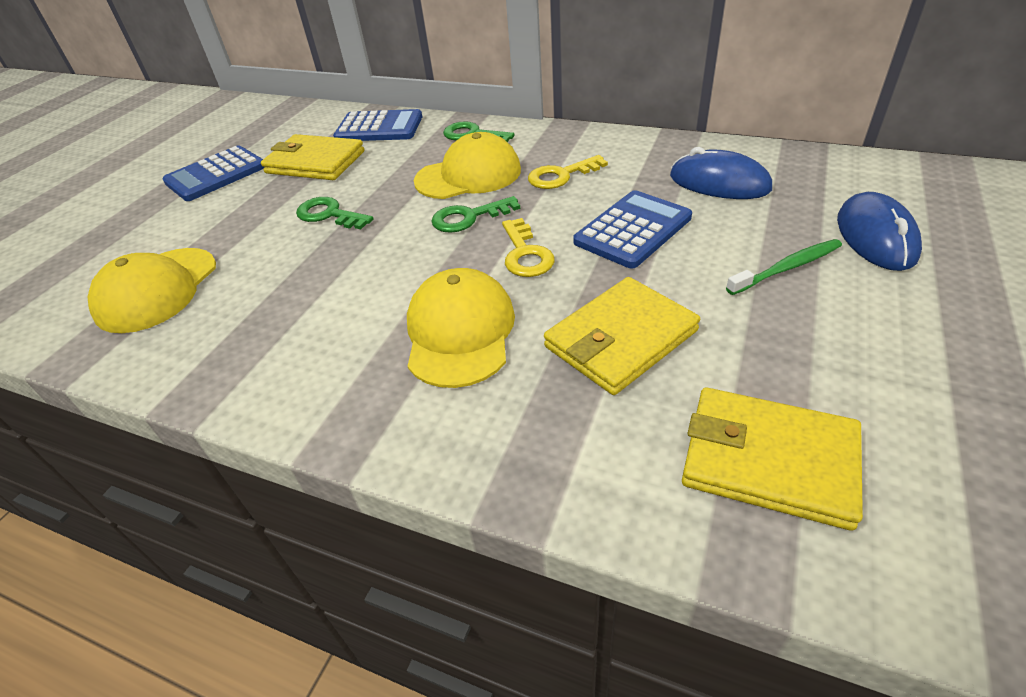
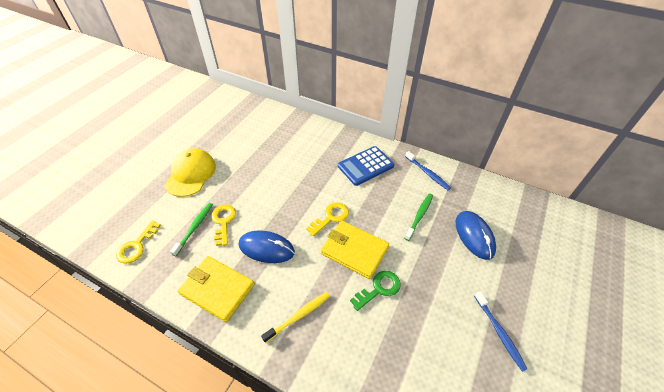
blue calculator: [163,145,264,201] [333,109,422,141] [573,190,692,268] = 3 -> [338,146,394,186] = 1
blue toothbrush: none = 0 -> [405,151,451,190] [474,291,527,372] = 2
green key: [296,197,374,229] [432,196,520,233] [443,121,514,142] = 3 -> [350,271,401,311] = 1
green toothbrush: [726,239,842,295] = 1 -> [170,203,213,256] [404,193,433,241] = 2
yellow cap: [87,248,216,333] [407,268,515,388] [414,132,521,199] = 3 -> [165,148,216,197] = 1
yellow key: [502,218,555,277] [528,155,608,189] = 2 -> [116,220,161,264] [212,205,236,246] [306,202,349,236] = 3
yellow toothbrush: none = 0 -> [261,292,330,343] = 1
yellow wallet: [261,134,364,180] [544,277,700,395] [682,388,863,531] = 3 -> [177,256,254,322] [321,220,389,279] = 2

